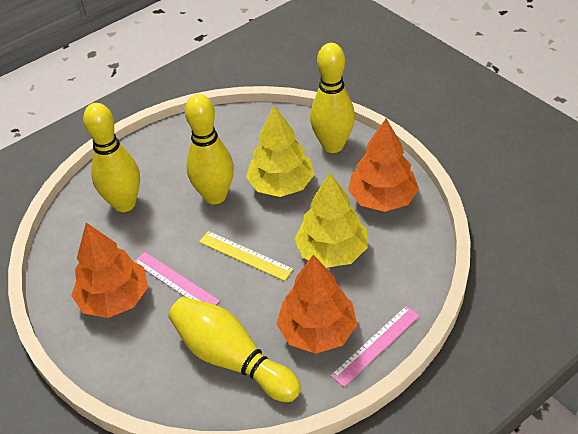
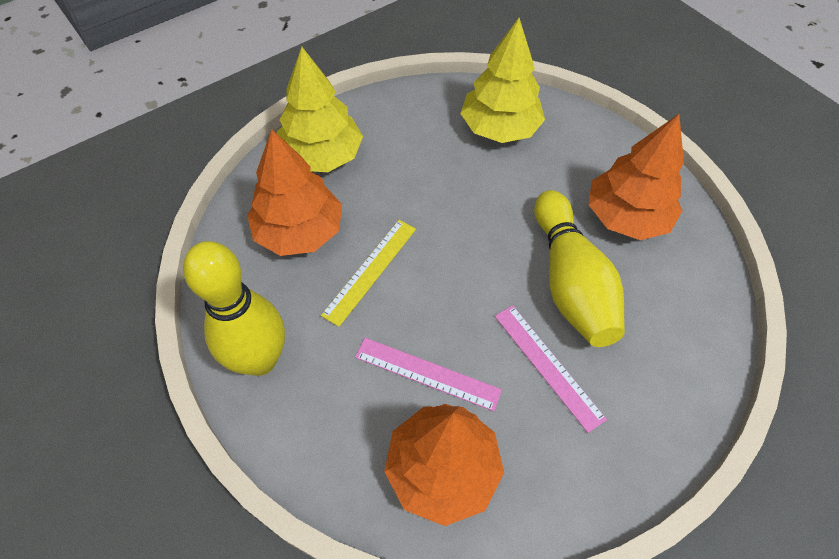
yellow bowling pin: [83,103,140,212] [168,297,301,402] [185,94,234,204] [310,43,355,153] = 4 -> [183,241,285,376] [534,190,625,347] = 2

